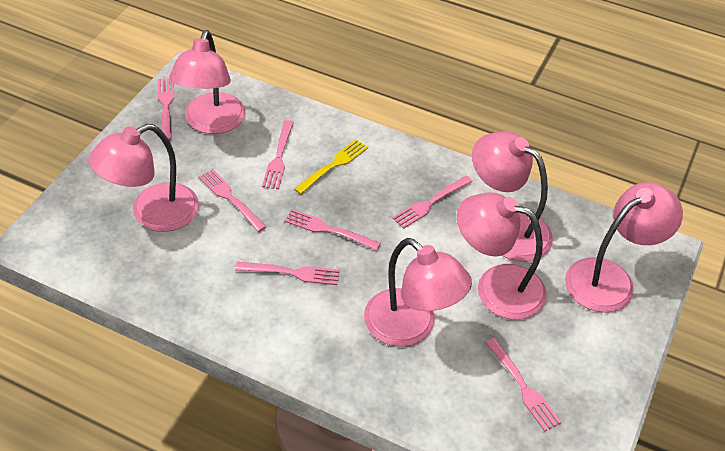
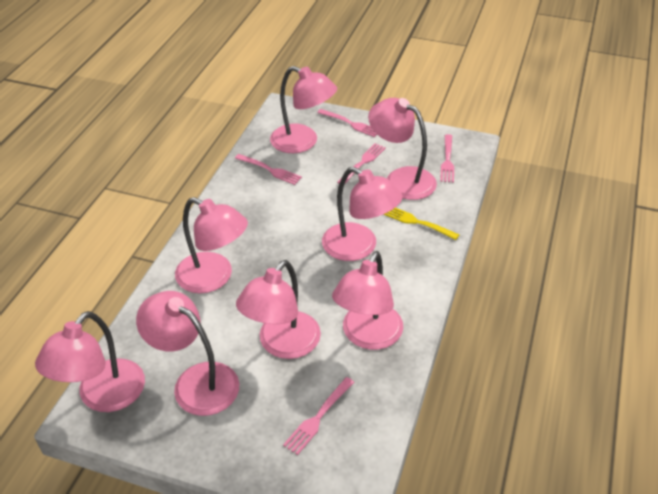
pink fork: [158,78,174,140] [199,169,266,232] [235,262,340,285] [262,120,294,189] [285,209,381,250] [392,175,473,229] [485,338,561,432] = 7 -> [235,154,302,185] [283,377,354,455] [317,109,377,137] [337,143,386,185] [440,134,454,183] = 5
pink lamp: [88,124,199,232] [169,30,245,134] [364,238,472,347] [457,192,547,320] [472,131,553,262] [565,182,683,313] = 6 -> [35,311,145,412] [136,291,239,416] [175,197,248,293] [236,260,321,359] [270,66,337,153] [322,167,403,261] [332,251,403,350] [368,98,437,200] = 8

